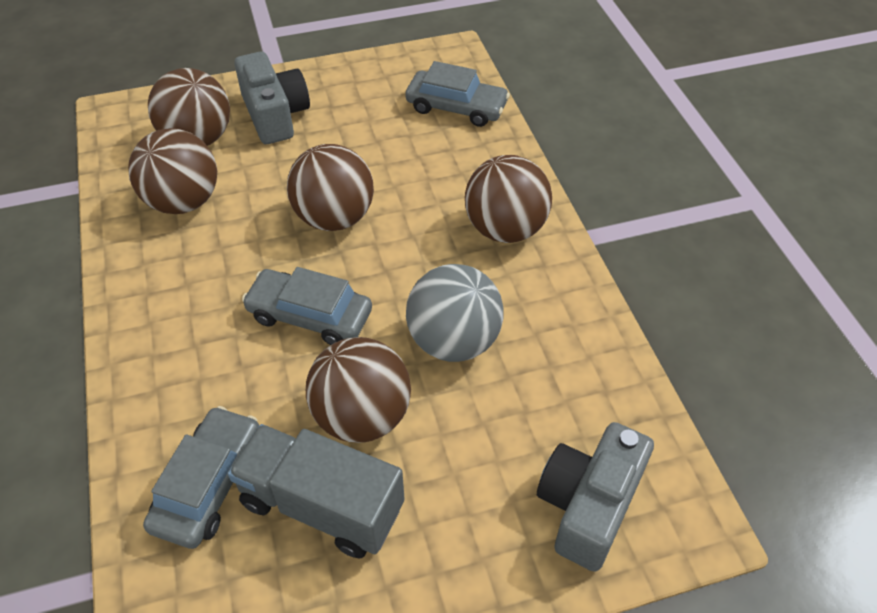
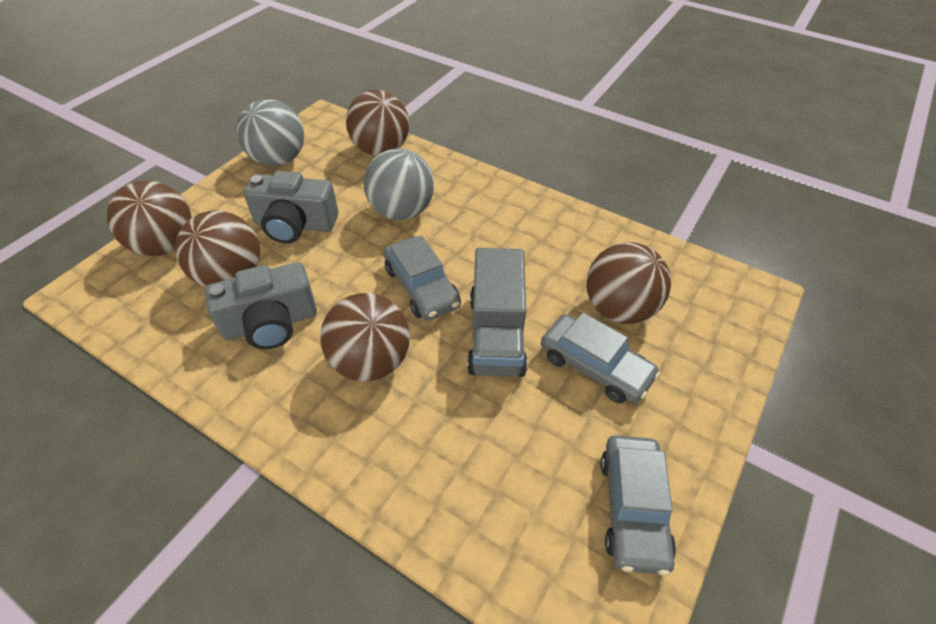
grey ball: [406,264,504,362] = 1 -> [236,99,304,166] [363,148,434,220] = 2

